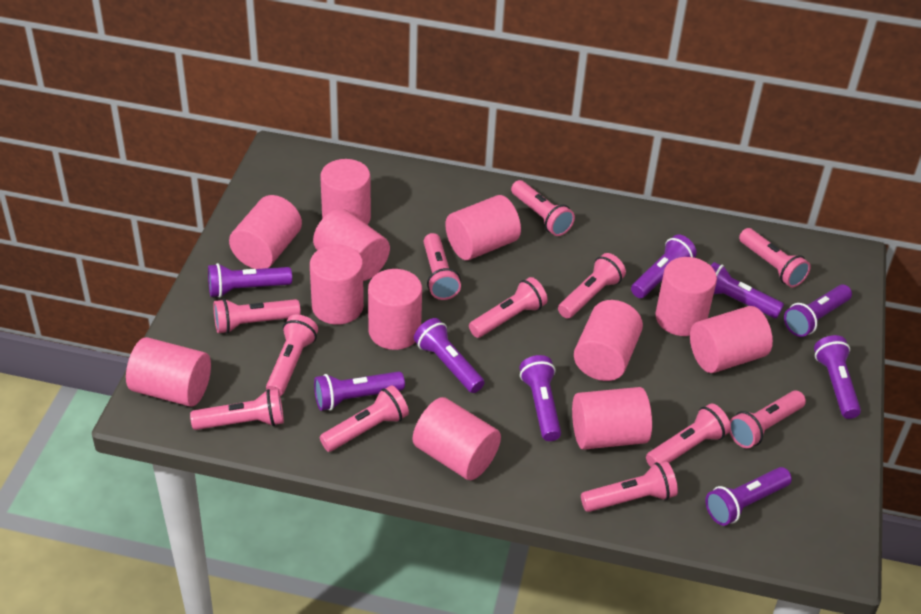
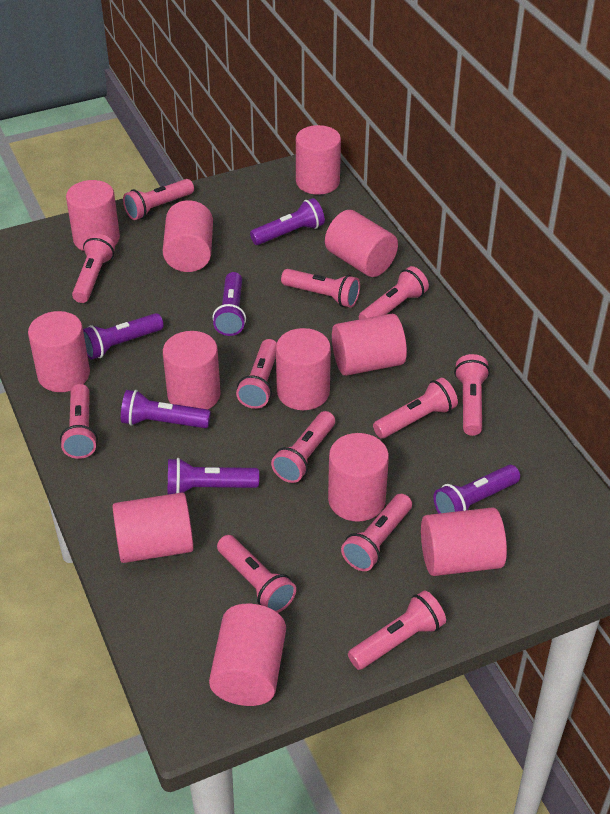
purple flashlight: [208,263,292,298] [314,371,405,411] [414,318,484,393] [520,355,561,441] [631,234,697,298] [705,467,792,526] [711,262,784,318] [784,285,852,337] [814,335,861,419] = 9 -> [83,313,164,360] [121,390,211,428] [168,458,259,494] [212,272,246,336] [250,198,325,245] [433,465,520,513] = 6

